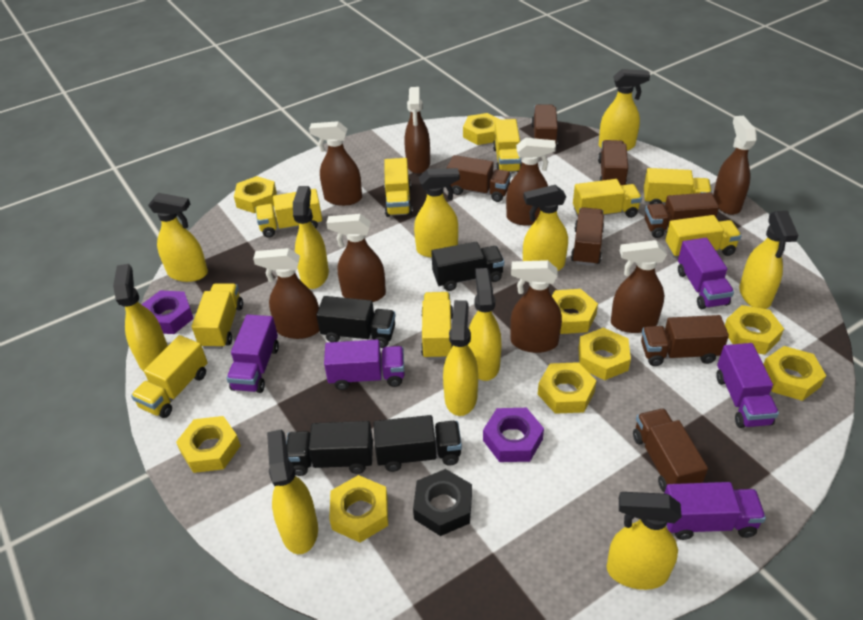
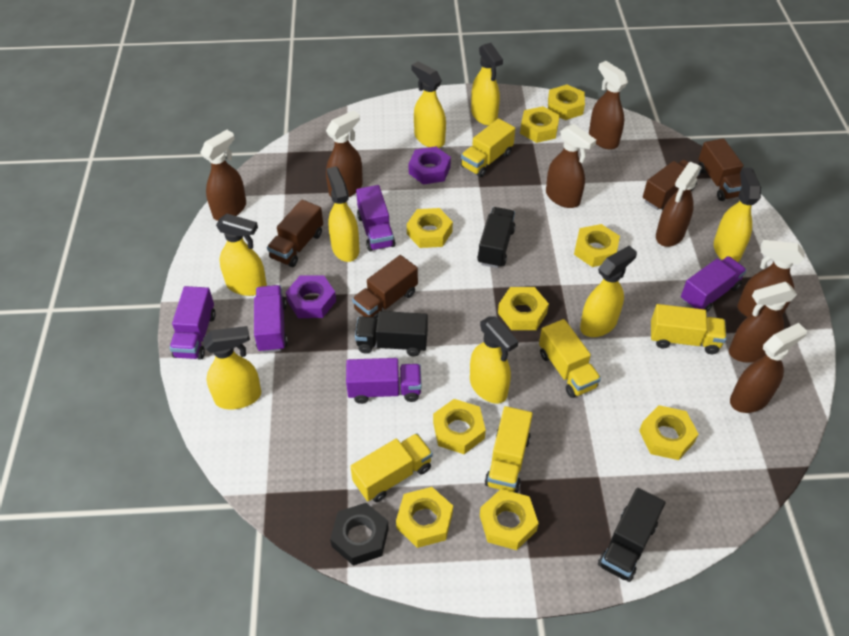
black truck: [286,421,373,476] [316,296,396,348] [373,415,462,472] [431,242,504,291] = 4 -> [355,311,428,356] [477,207,516,268] [598,488,666,582] = 3
brown truck: [447,155,511,202] [531,105,558,148] [571,207,604,266] [598,140,628,185] [633,408,708,492] [641,315,729,366] [645,192,719,238] = 7 -> [267,199,323,267] [352,255,418,319] [643,160,701,210] [698,138,743,201] = 4
yellow spray bottle: [113,264,168,371] [148,193,208,282] [267,430,318,554] [293,186,329,289] [414,168,460,258] [443,300,478,416] [468,268,501,381] [523,185,568,271] [599,69,650,151] [606,492,682,590] [739,211,799,309] = 11 -> [203,326,261,409] [216,214,267,296] [327,166,359,262] [412,61,446,148] [470,316,519,404] [471,43,503,125] [580,246,637,337] [714,168,761,262] = 8
yellow truck: [131,335,208,418] [192,283,243,349] [255,189,322,238] [384,158,413,217] [421,292,453,360] [493,119,522,172] [573,179,642,218] [644,168,712,204] [666,215,741,258] = 9 -> [350,433,433,502] [461,118,515,177] [485,406,533,493] [539,319,601,398] [651,304,727,354] = 5

